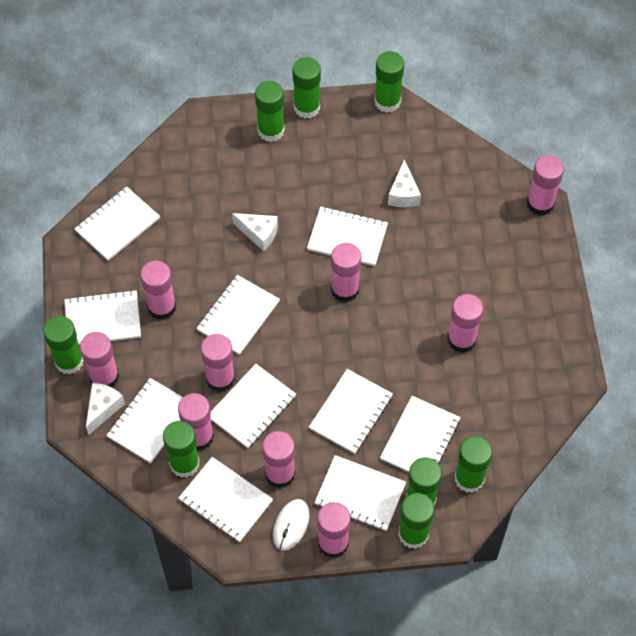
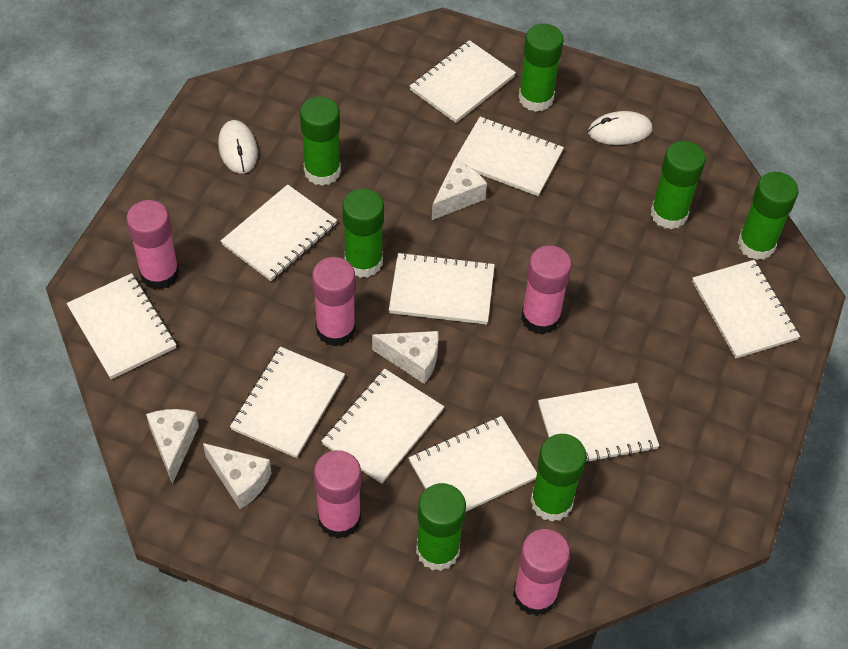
green glue stick: [43,316,84,375] [163,421,200,478] [255,81,285,142] [292,57,321,118] [374,51,404,113] [398,493,434,549] [406,457,442,506] [455,436,492,493] = 8 -> [300,97,341,186] [342,188,384,278] [416,483,466,571] [518,24,564,112] [530,434,586,522] [651,141,706,229] [738,172,799,260] = 7
pink glue stick: [80,332,119,387] [140,261,176,320] [178,393,214,451] [201,334,235,392] [262,431,295,488] [317,502,351,558] [331,243,361,302] [447,294,483,353] [527,155,564,216] = 9 -> [126,200,180,290] [312,257,356,347] [314,450,361,539] [513,529,570,616] [521,245,572,335] = 5
white cheese: [86,382,125,435] [232,213,278,251] [388,159,421,207] = 3 -> [146,409,199,484] [203,443,271,509] [372,331,438,384] [432,160,487,220] = 4
white mouse: [273,499,309,551] = 1 -> [218,120,258,174] [588,111,652,145] = 2

